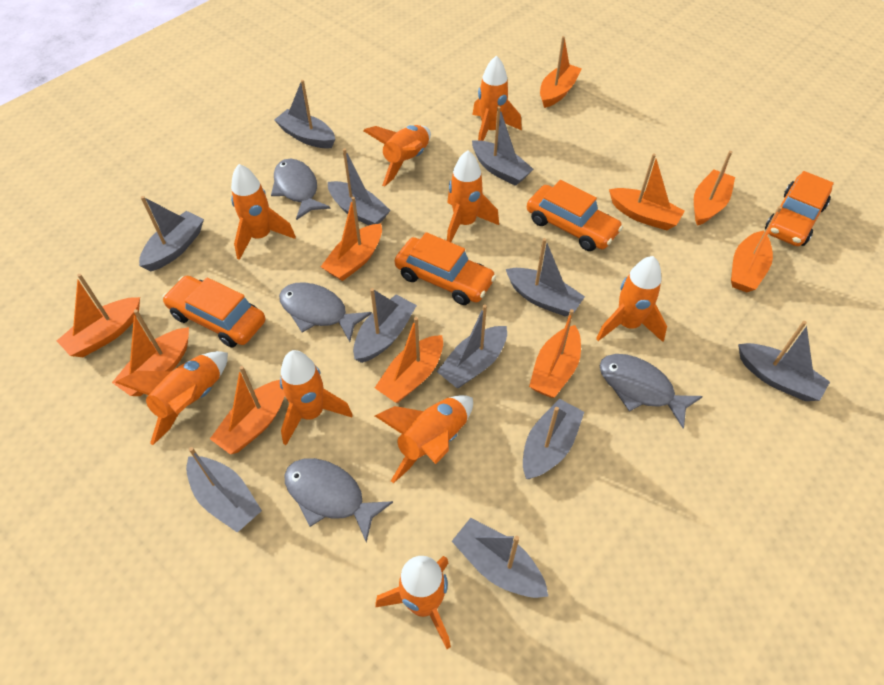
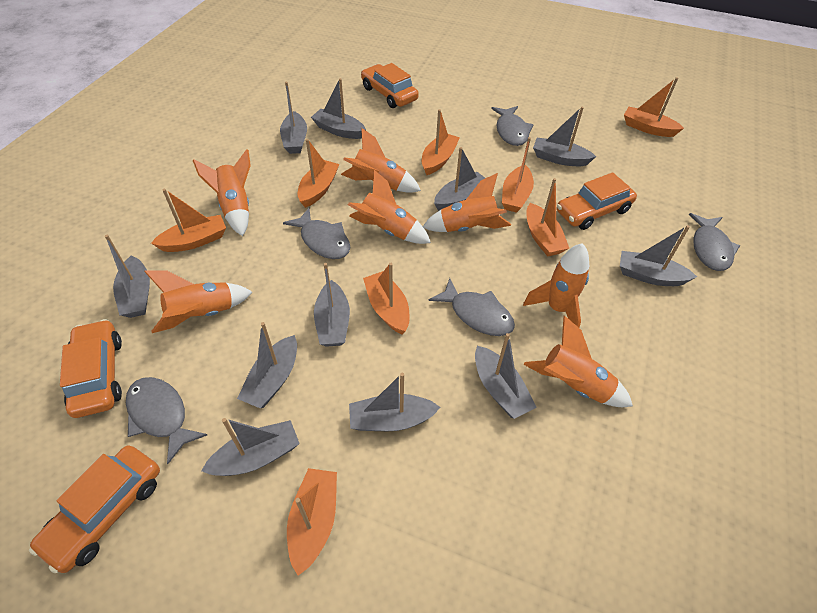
grey fish: [271,159,331,220] [279,282,372,342] [284,458,393,542] [600,354,703,429] = 4 -> [126,377,207,464] [283,208,350,259] [429,278,515,336] [491,106,533,146] [689,213,740,271] = 5
orange boat: [57,274,140,357] [112,309,189,396] [210,366,285,454] [321,197,382,281] [375,317,443,403] [529,309,581,398] [540,36,581,108] [609,154,685,230] [694,151,735,226] [731,206,782,292] = 10 -> [151,189,226,252] [287,468,337,576] [298,139,339,208] [363,263,410,334] [422,109,460,175] [502,137,534,213] [527,178,569,257] [624,77,684,137] = 8
orange rocket: [116,351,228,445] [231,164,296,260] [280,350,353,445] [363,125,431,187] [375,395,473,483] [375,556,451,649] [447,150,499,242] [473,55,522,141] [596,256,667,342] = 9 -> [144,270,252,333] [193,149,251,236] [341,128,421,193] [348,170,431,244] [423,173,511,232] [523,243,589,327] [524,316,633,407] = 7

